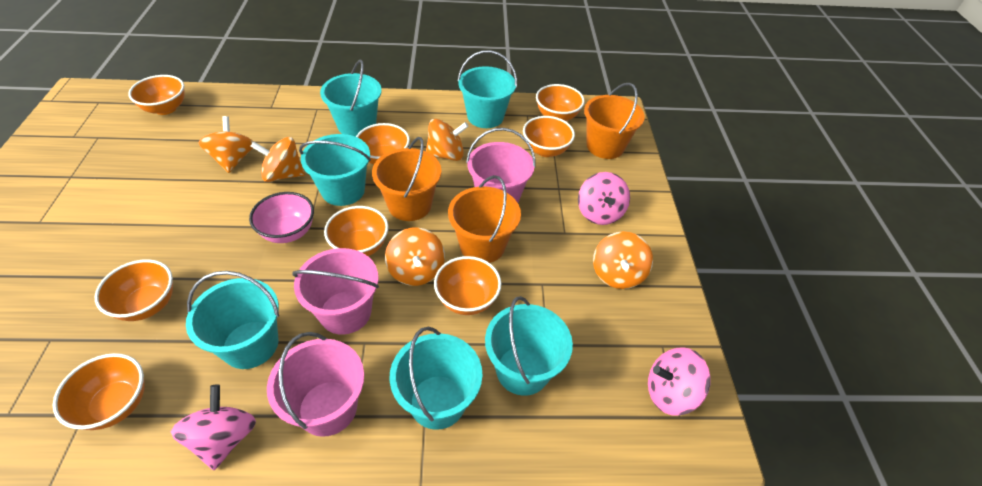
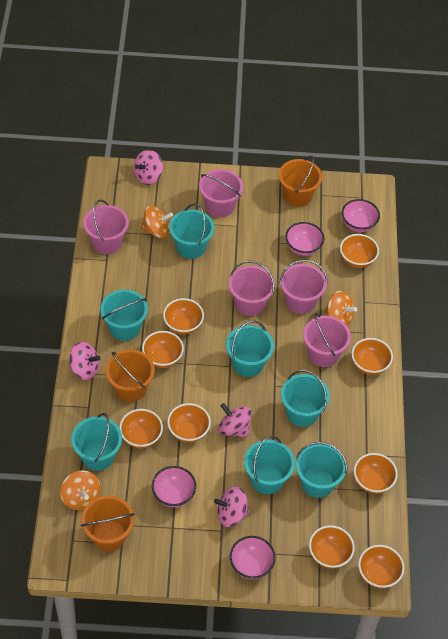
orange bowl: [53,353,145,430] [95,259,173,321] [128,75,185,115] [324,206,388,256] [356,123,410,164] [434,256,501,315] [523,116,575,157] [536,84,585,121] = 8 -> [119,409,163,448] [142,331,184,368] [163,298,204,335] [167,403,211,443] [309,525,355,569] [340,234,379,268] [352,338,393,375] [354,453,398,494] [358,545,404,589] = 9
orange spinning top: [198,116,253,173] [250,137,305,182] [385,227,445,286] [426,119,469,161] [593,232,653,289] = 5 -> [60,470,100,510] [141,206,173,239] [325,291,357,326] = 3
pink bowl: [249,192,314,243] = 1 -> [152,466,196,507] [230,536,276,579] [285,222,324,256] [342,199,380,232] = 4
pink bucket: [267,332,364,437] [292,248,379,335] [466,128,536,203] = 3 -> [83,200,129,254] [199,169,243,217] [229,261,275,316] [280,260,327,314] [303,313,351,367] = 5
pink spinning top: [171,385,256,470] [578,172,630,225] [648,347,711,416] = 3 -> [69,342,101,380] [134,150,163,185] [214,487,250,527] [218,403,251,438] = 4
turquoise bucket: [186,271,279,369] [299,134,371,206] [320,59,382,137] [389,326,482,430] [458,50,517,128] [485,296,573,396] = 6 -> [71,413,122,471] [100,290,148,341] [169,204,214,259] [226,320,274,377] [244,436,295,494] [281,370,330,427] [296,442,347,498] = 7

